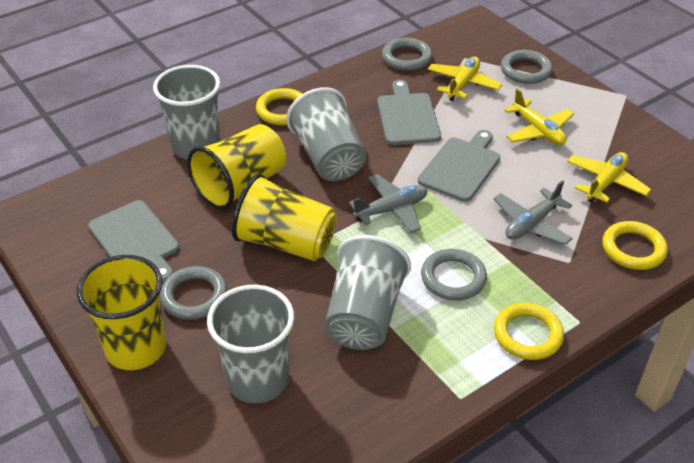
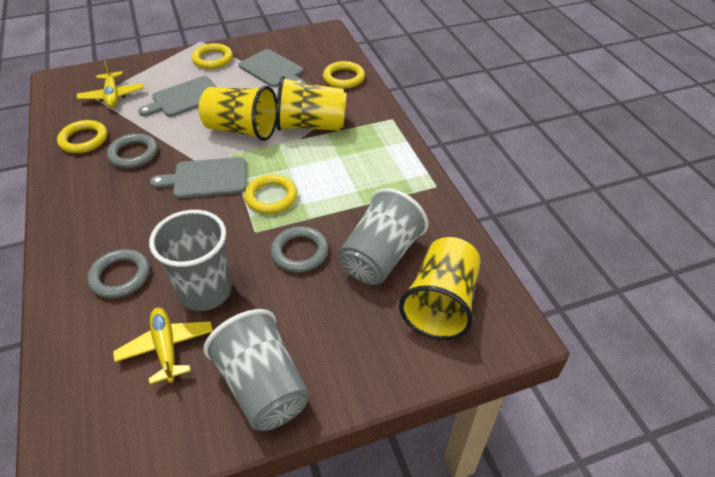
grey cup: [153,65,220,160] [207,285,294,403] [286,87,366,181] [325,235,411,350] = 4 -> [149,210,232,311] [203,309,310,431] [338,188,428,285] = 3
grey plane: [349,174,427,233] [493,180,573,245] = 2 -> none = 0
grey ring: [160,266,227,320] [382,38,432,71] [421,249,487,301] [501,50,553,84] = 4 -> [87,249,150,298] [107,133,158,168] [271,226,328,272] = 3
yellow plane: [428,57,502,101] [504,89,574,145] [567,152,651,203] = 3 -> [77,60,144,108] [113,307,213,385] = 2
yellow ring: [256,88,303,125] [494,303,564,360] [602,221,668,270] = 3 -> [57,120,108,153] [191,43,233,69] [244,174,297,214] [323,61,365,89] = 4

